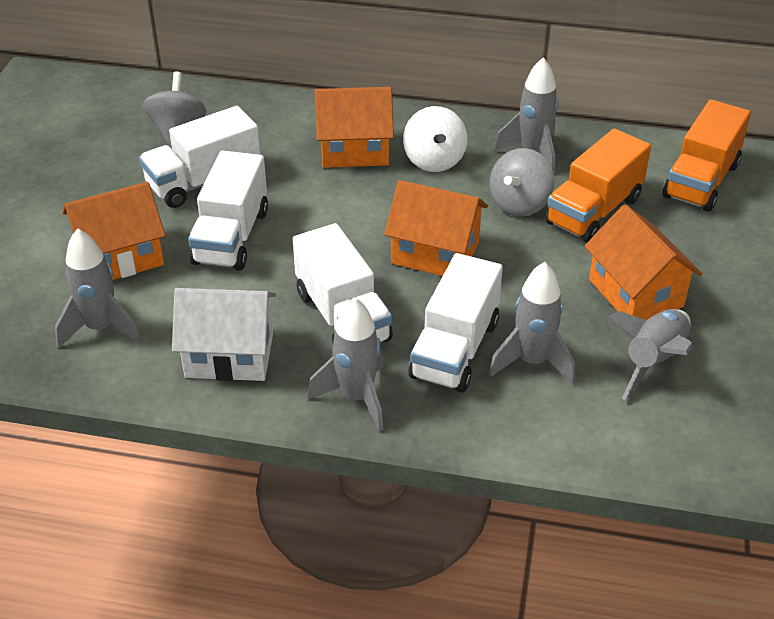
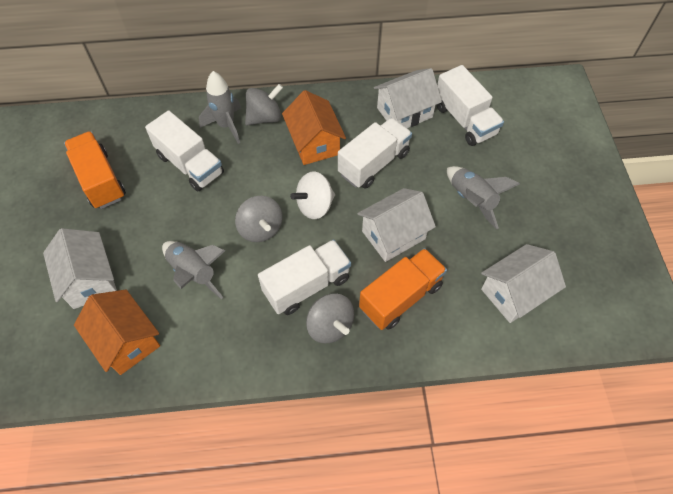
grey rocket: [55,228,141,348] [308,297,384,432] [489,262,575,385] [494,57,559,174] [604,309,693,400] = 5 -> [162,241,226,300] [199,71,241,144] [447,166,520,229] = 3
grey spinning top: [143,71,207,148] [489,148,554,216] = 2 -> [235,196,282,242] [245,84,283,126] [306,294,354,343] = 3
orange house: [63,182,166,280] [315,87,394,168] [384,180,488,276] [584,204,702,320] = 4 -> [74,290,160,375] [282,90,346,165] = 2
white house: [172,288,276,381] = 1 -> [43,228,117,309] [357,188,436,262] [374,68,442,128] [481,244,566,323] = 4

